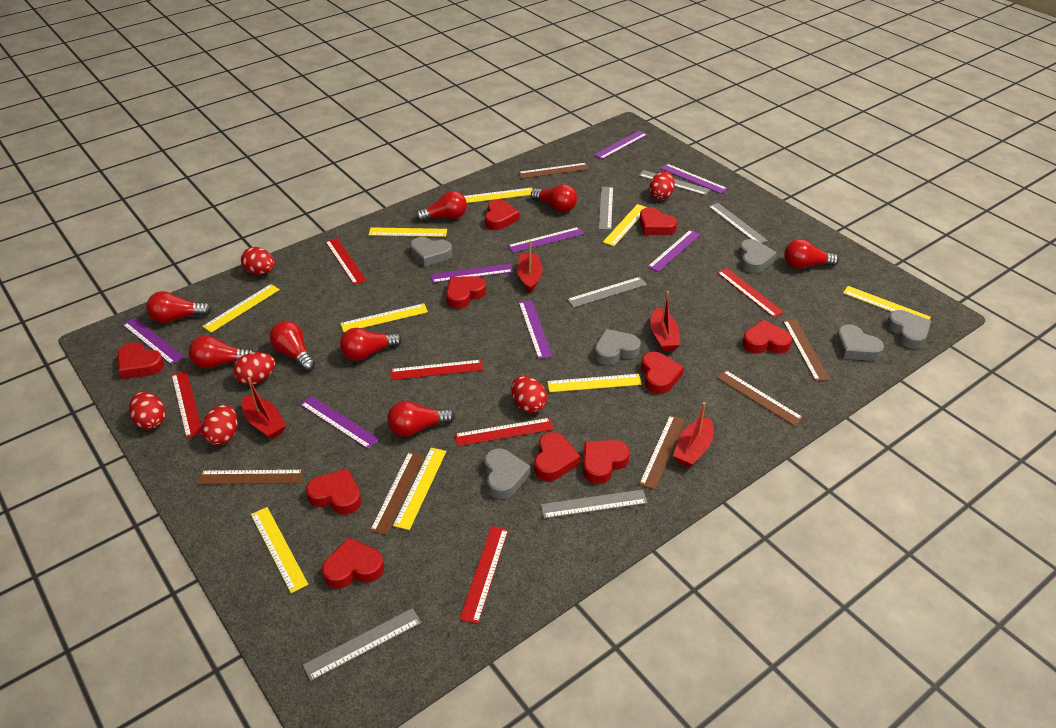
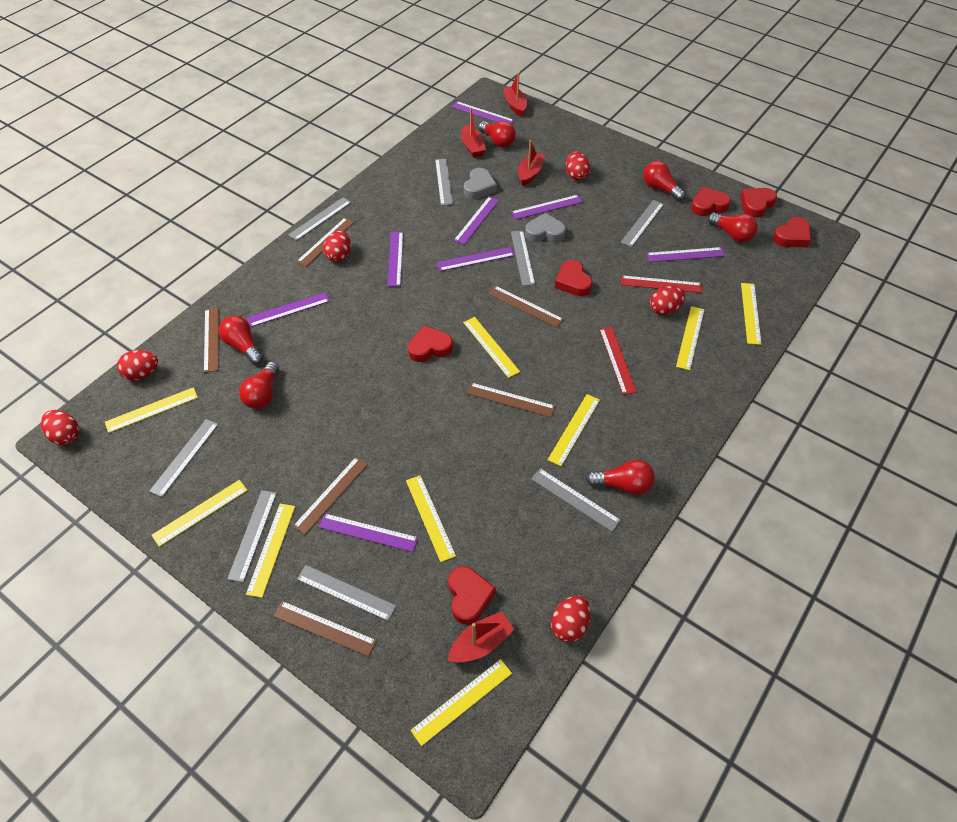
grey heart: [410,237,452,267] [484,448,531,499] [594,329,641,365] [739,239,777,273] [836,324,884,361] [887,310,931,349] = 6 -> [464,168,497,199] [525,213,566,242] = 2
grey ruler: [303,608,421,681] [541,489,648,519] [567,277,647,308] [599,187,613,230] [639,170,710,195] [708,203,768,243] = 6 -> [149,419,219,497] [227,490,277,582] [288,197,351,241] [297,565,396,621] [435,159,453,206] [511,231,535,286] [531,468,621,532] [621,200,664,247] = 8
red heart: [118,342,164,379] [306,468,361,515] [322,537,384,589] [446,276,486,309] [485,199,519,230] [534,432,581,481] [583,440,630,484] [639,207,677,235] [641,352,684,394] [742,320,792,354] = 10 -> [408,326,453,362] [448,566,496,624] [555,260,593,296] [691,187,731,216] [740,188,777,218] [773,217,811,247] = 6
red light bulb: [146,291,211,323] [189,335,254,369] [269,321,315,371] [340,328,402,361] [387,401,455,436] [415,191,467,222] [531,184,577,212] [784,239,839,269] = 8 -> [219,316,263,365] [239,362,279,409] [479,121,516,148] [586,460,655,495] [643,161,685,201] [708,212,758,242] = 6
red ruler: [171,371,202,438] [325,238,367,285] [390,360,483,380] [454,418,554,446] [460,526,508,624] [717,268,784,318] = 6 -> [599,327,637,395] [621,275,702,293] = 2

